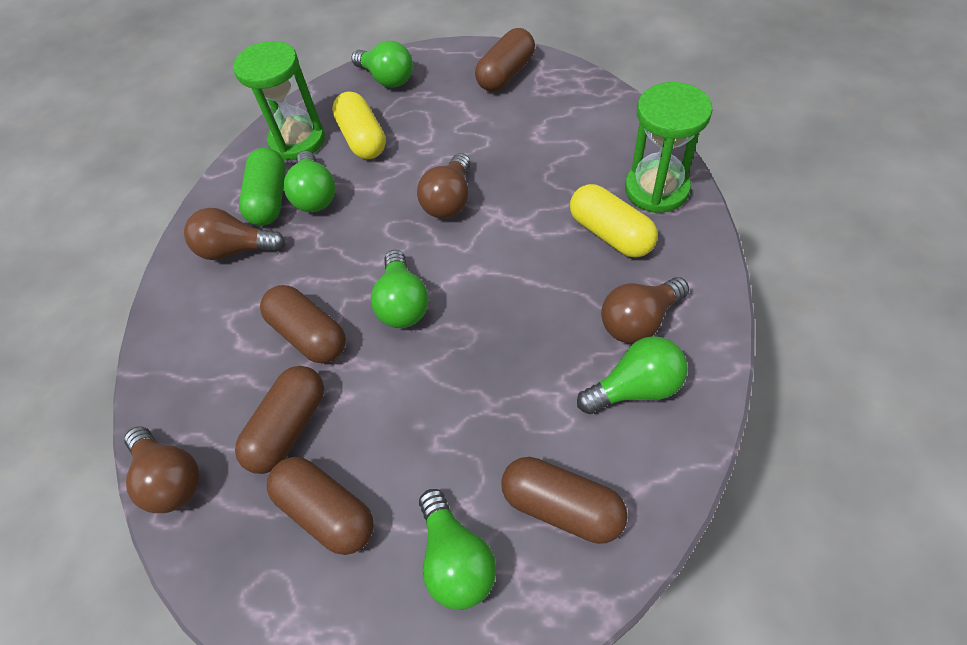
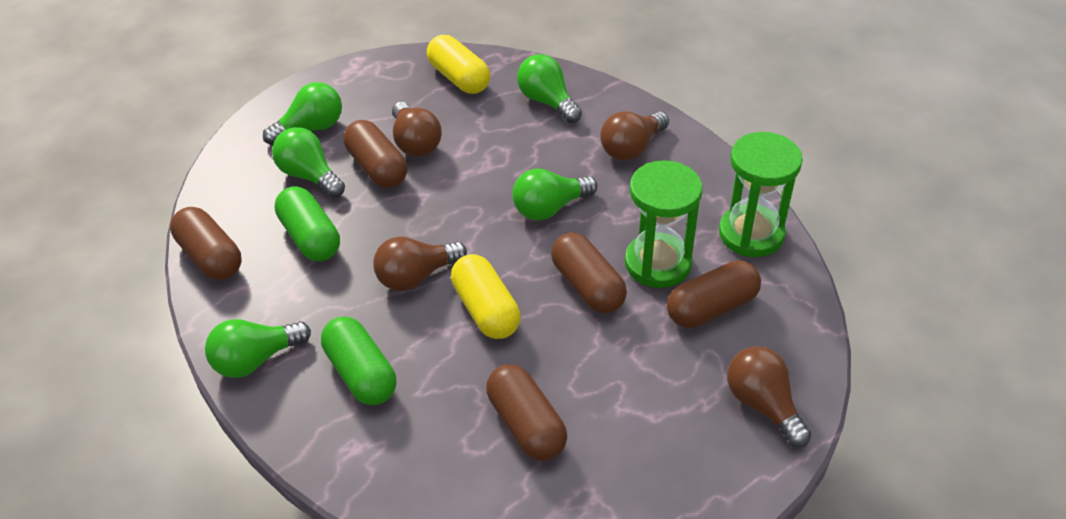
green capsule: [239,148,286,226] = 1 -> [275,186,340,261] [321,316,396,405] = 2

